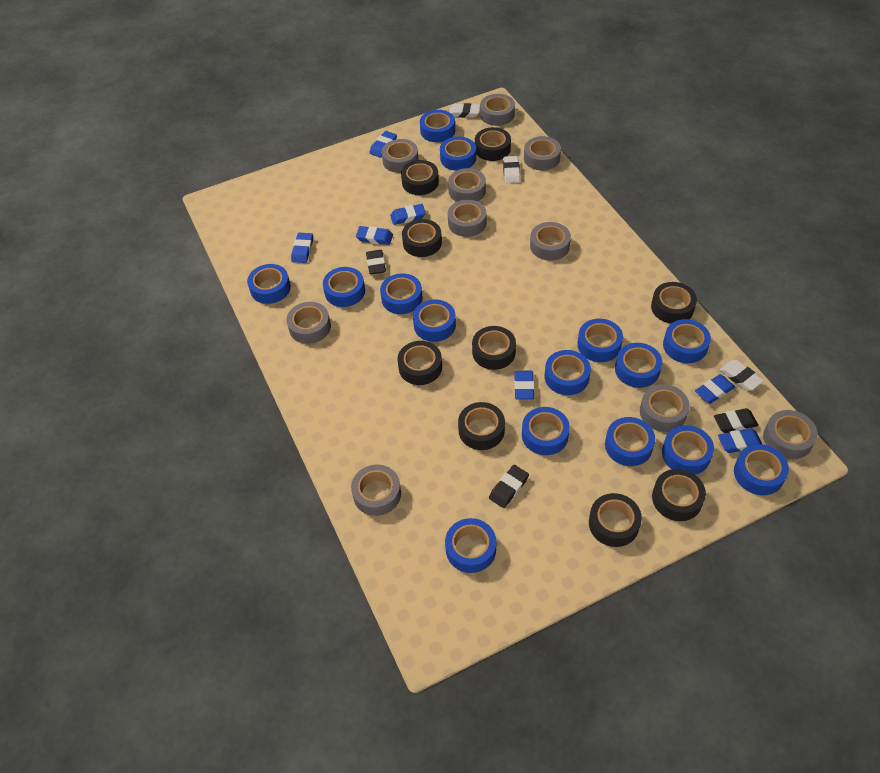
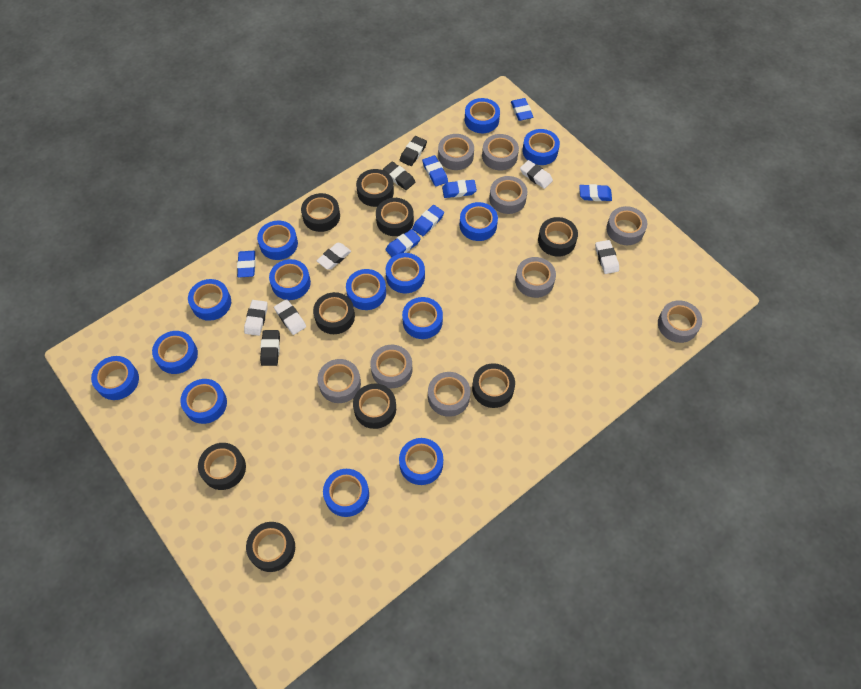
blue tape: [247,264,291,304] [323,267,365,307] [380,273,423,314] [413,299,456,342] [420,110,455,142] [440,137,476,171] [445,518,496,573] [522,407,570,455] [545,350,591,395] [577,319,623,362] [605,417,655,466] [615,343,662,388] [662,425,714,475] [663,319,711,363] [734,444,789,495] = 15 -> [91,356,139,400] [152,331,198,374] [180,379,227,424] [188,279,231,321] [257,221,298,260] [269,259,311,300] [323,469,369,517] [346,269,386,310] [386,253,425,293] [399,438,443,485] [402,297,443,339] [460,202,498,241] [465,98,500,133] [522,129,560,165] = 14
grey tape: [286,302,331,344] [351,465,401,516] [382,139,419,173] [448,168,486,202] [448,200,487,237] [480,94,515,126] [524,136,561,171] [530,222,571,261] [640,384,690,432] [763,410,818,459] = 10 -> [317,359,361,403] [370,345,412,388] [428,372,470,417] [438,134,474,170] [482,134,519,170] [489,176,528,214] [515,257,556,298] [606,206,647,245] [658,300,702,343] = 9
white eraser: [449,103,480,118] [503,156,520,183] [720,360,764,391] = 3 -> [244,300,267,336] [274,299,306,335] [317,243,351,270] [520,160,553,189] [595,240,619,274] = 5

